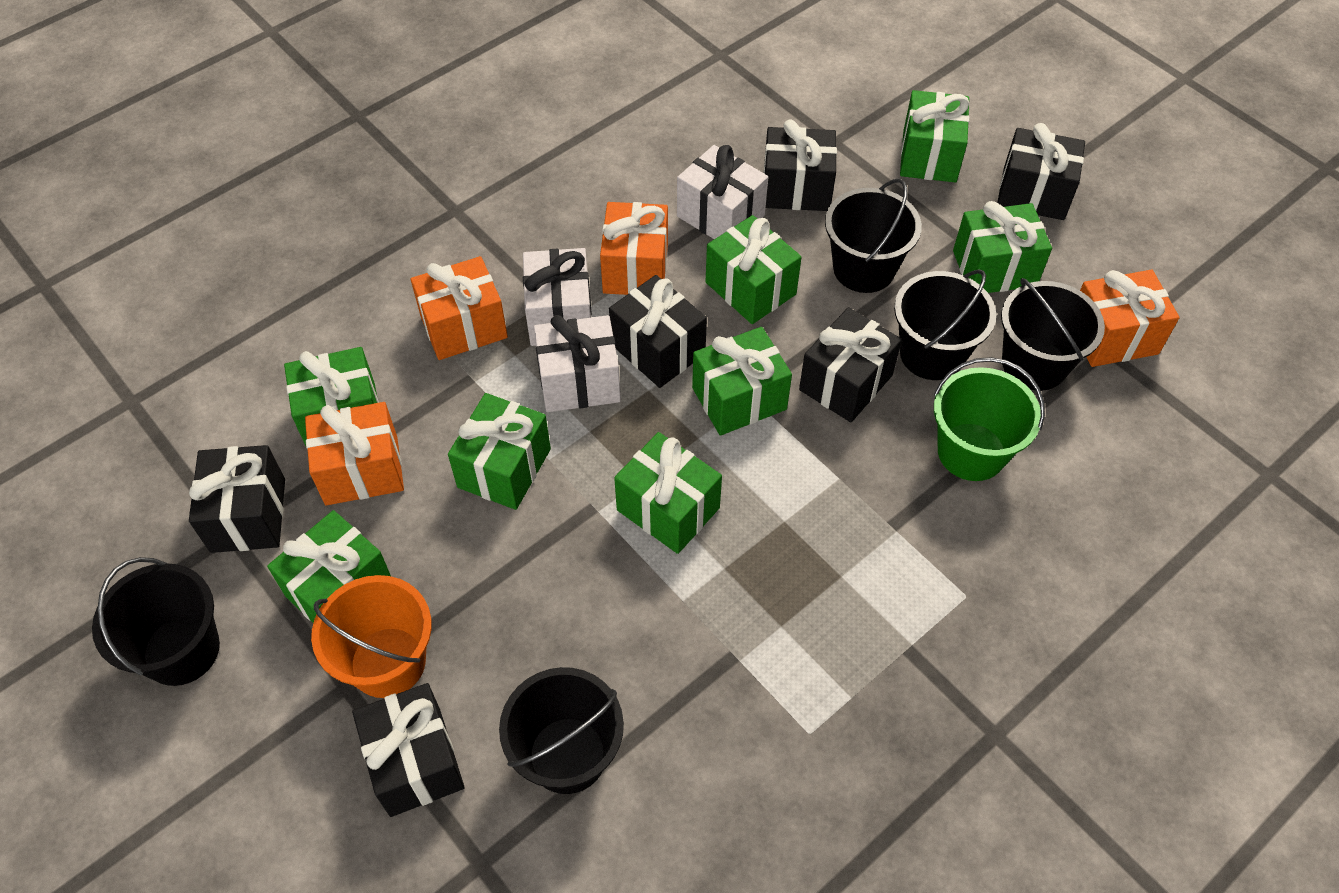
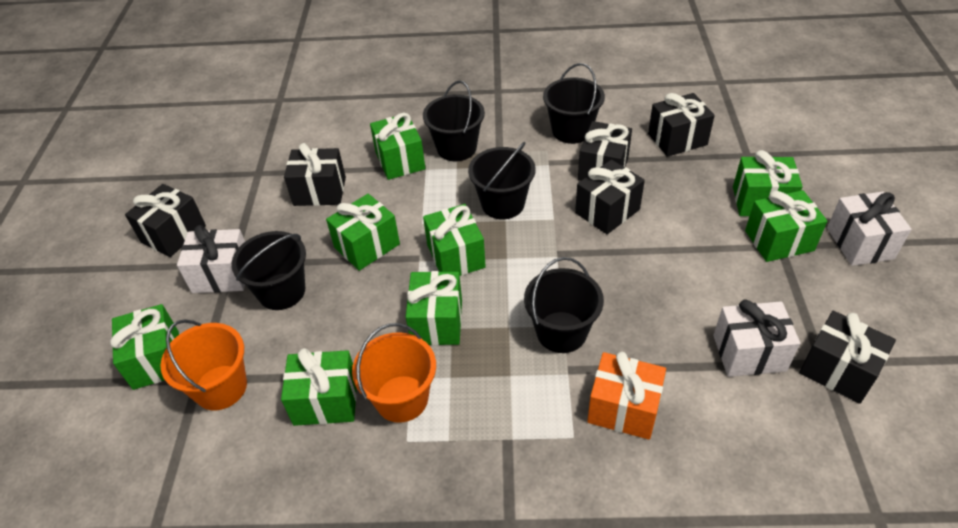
green bucket: [934,357,1045,481] = 1 -> none = 0
orange bucket: [311,575,432,698] = 1 -> [160,319,247,410] [352,323,436,423] = 2
orange gift: [305,402,404,505] [411,256,508,360] [600,202,668,295] [1080,270,1180,367] = 4 -> [587,352,666,440] = 1

